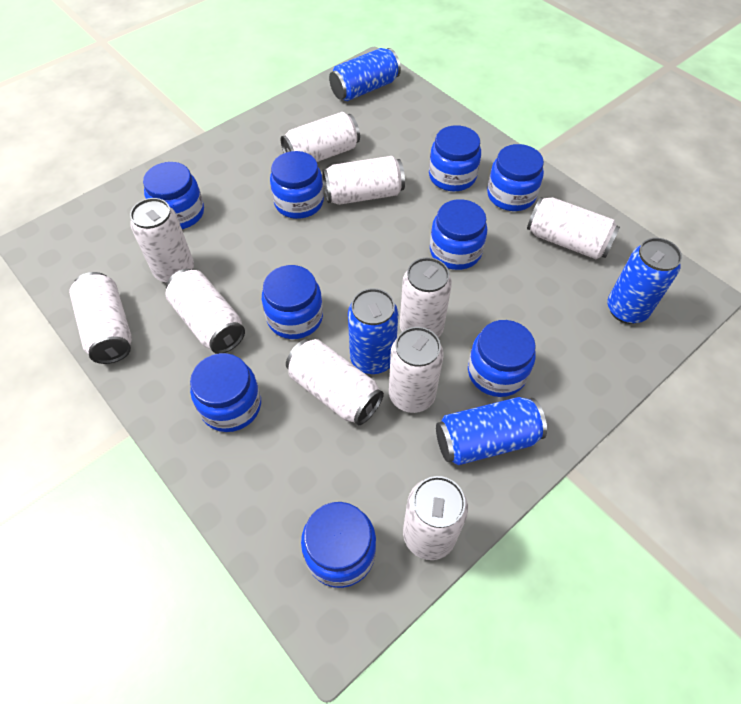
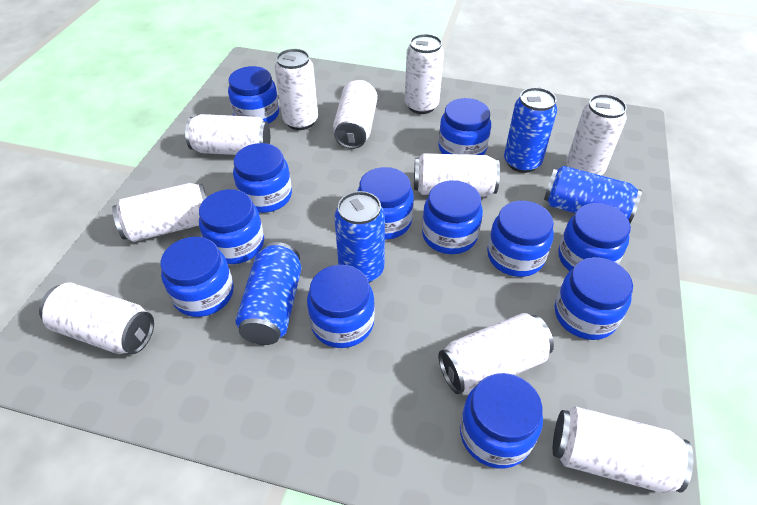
blue jar: [143,162,204,229] [190,353,261,432] [262,265,323,339] [270,151,324,219] [301,502,376,588] [429,125,481,191] [430,199,487,270] [468,320,536,397] [487,144,544,211] = 9 -> [160,237,234,317] [199,189,264,264] [228,66,279,123] [233,143,292,213] [307,265,375,348] [357,167,414,240] [422,180,483,254] [438,98,491,155] [460,373,543,469] [487,201,554,277] [555,257,633,340] [558,203,631,271] = 12

